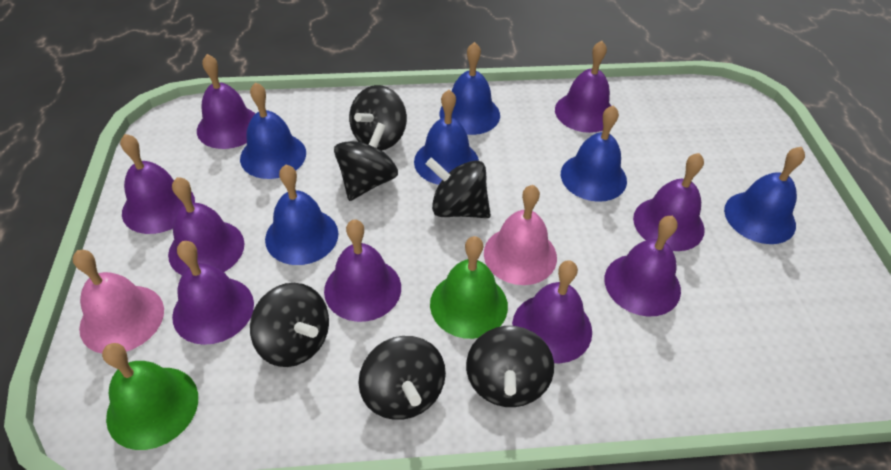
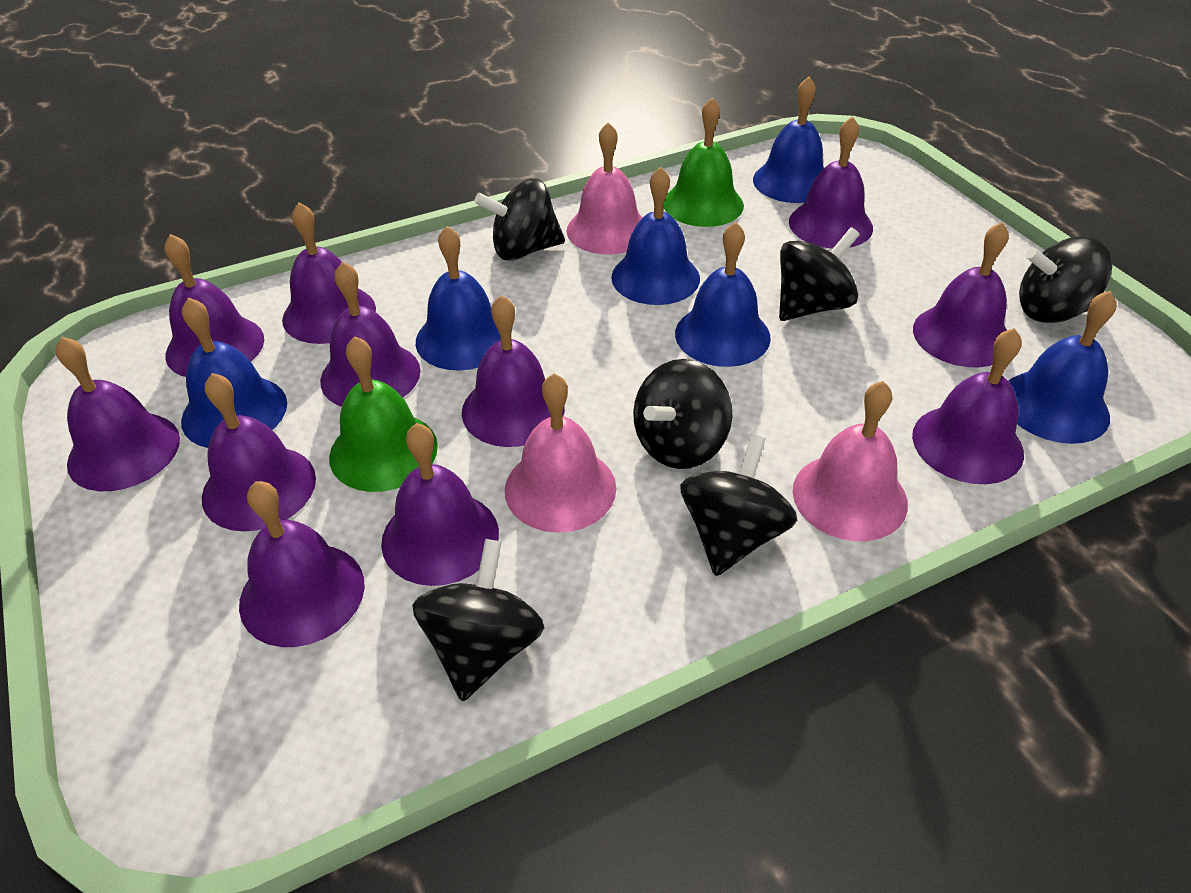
pink bell: [73,250,164,353] [484,185,557,285] = 2 -> [505,374,616,533] [567,122,643,254] [793,381,908,541] = 3
purple bell: [120,134,195,234] [168,177,244,275] [172,241,254,345] [197,54,256,149] [324,219,401,322] [512,260,592,363] [555,41,611,133] [604,216,681,316] [633,153,705,251] = 9 -> [56,337,180,491] [164,234,264,377] [202,373,316,531] [239,481,365,647] [282,202,376,344] [320,262,420,407] [381,423,499,586] [462,295,565,447] [789,116,873,249] [912,328,1024,484] [913,222,1009,367] = 11

